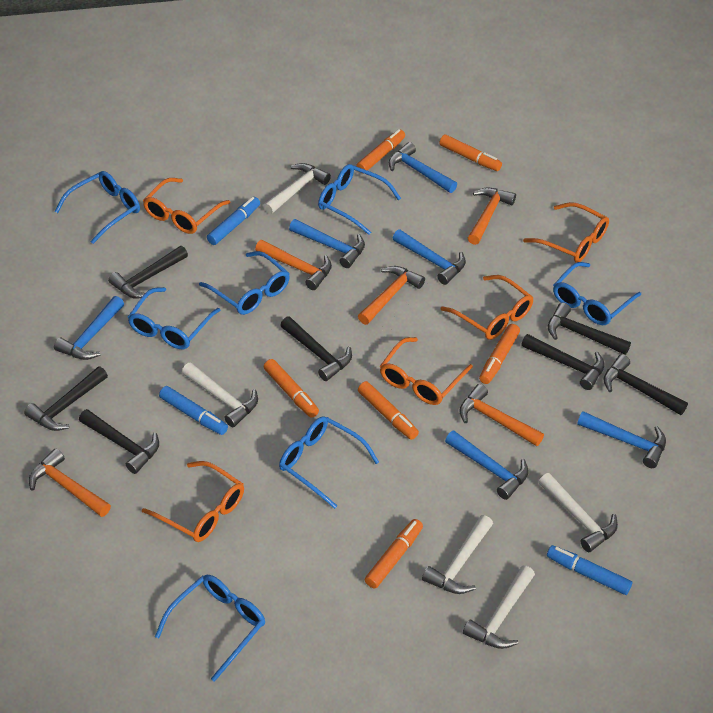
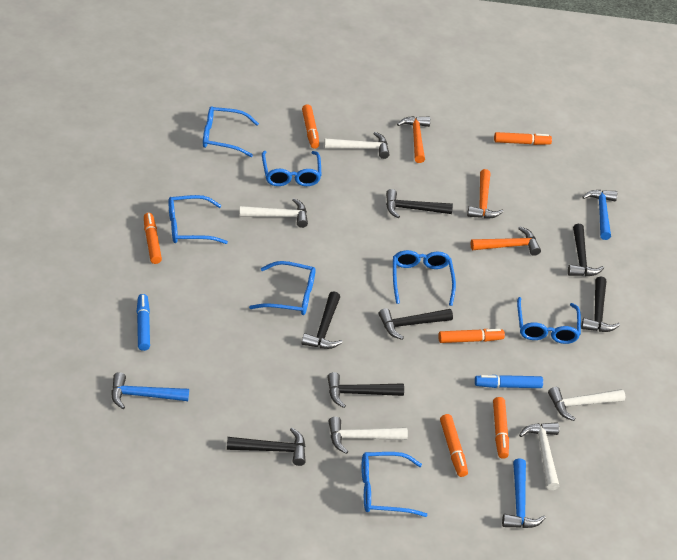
blue hammer: [54,296,124,360] [289,219,365,268] [389,142,457,193] [393,229,466,285] [445,430,529,500] [577,411,666,468] = 6 -> [111,372,189,409] [502,459,546,528] [582,190,617,240] = 3
blue marker: [159,386,228,435] [207,197,260,245] [547,545,632,595] = 3 -> [137,294,150,351] [475,375,543,388] = 2
orange glasses: [142,461,244,542] [143,178,230,234] [380,337,473,405] [441,275,534,340] [523,202,609,263] = 5 -> none = 0
orange hammer: [29,449,111,517] [255,240,332,290] [358,266,425,325] [459,384,544,446] [468,188,516,245] = 5 -> [397,116,430,163] [467,169,503,219] [471,227,541,256] = 3

